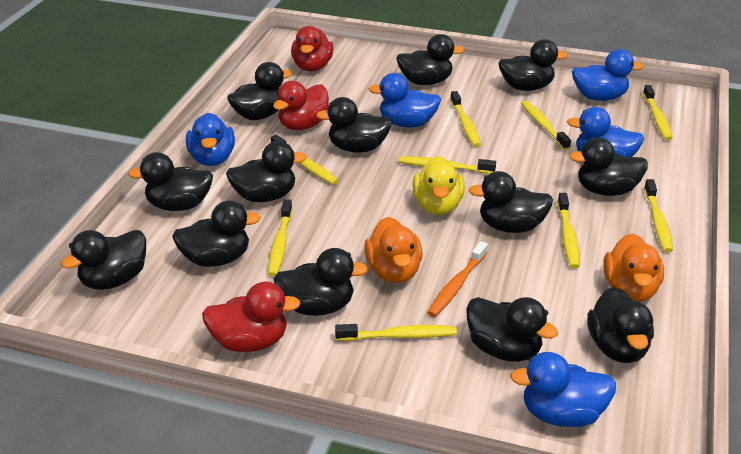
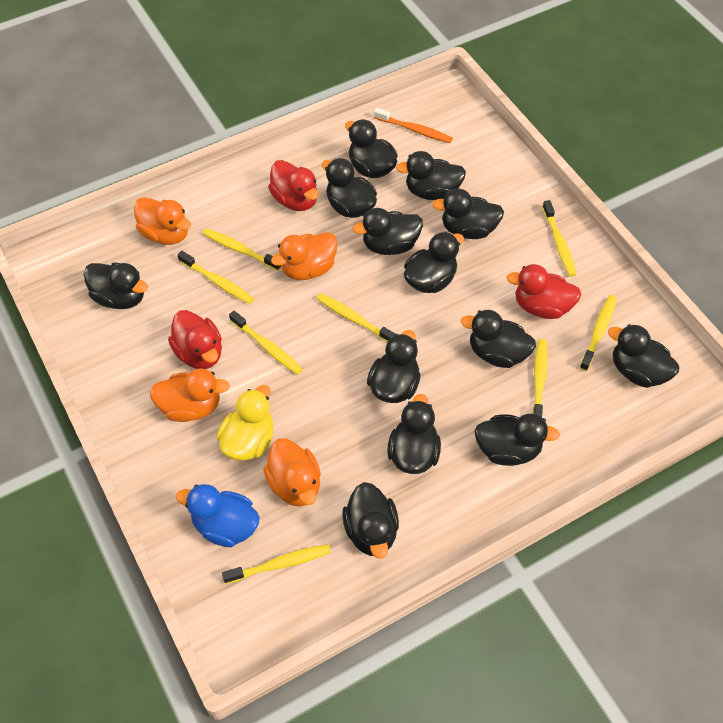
blue duck: [186,113,235,166] [369,73,441,128] [510,352,616,427] [567,107,644,157] [572,49,644,101] = 5 -> [176,484,260,547] = 1
orange duck: [364,217,423,283] [603,233,664,302] = 2 -> [134,197,191,245] [149,368,230,422] [264,438,321,506] [271,232,338,280] = 4
yellow toothbrush: [268,199,292,276] [271,135,339,185] [335,324,457,341] [399,157,496,174] [450,91,481,147] [521,101,571,150] [558,193,580,268] [643,85,673,140] [644,179,673,252] = 9 -> [178,251,254,304] [203,229,281,271] [222,544,331,584] [229,311,303,375] [316,293,395,342] [532,339,548,418] [542,200,576,277] [580,295,617,371] = 8

